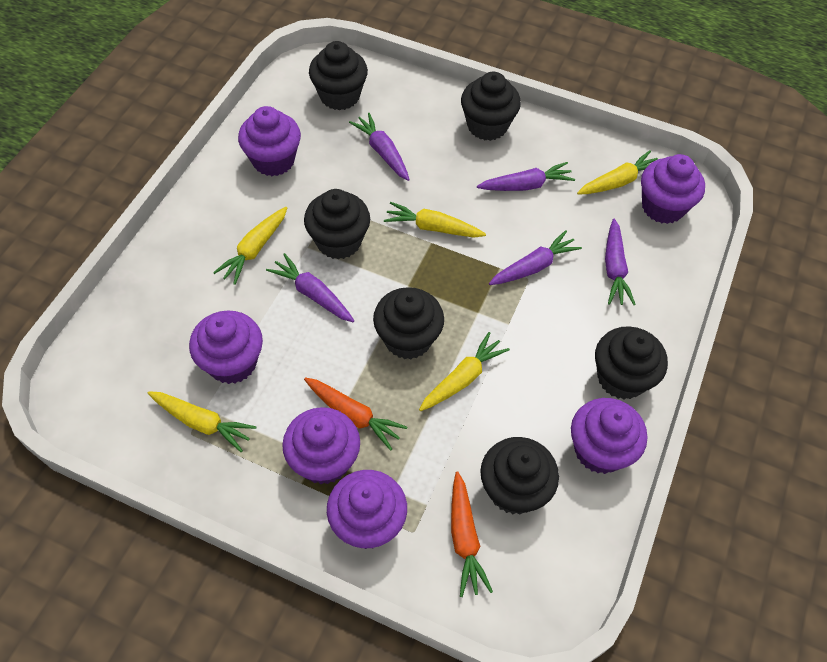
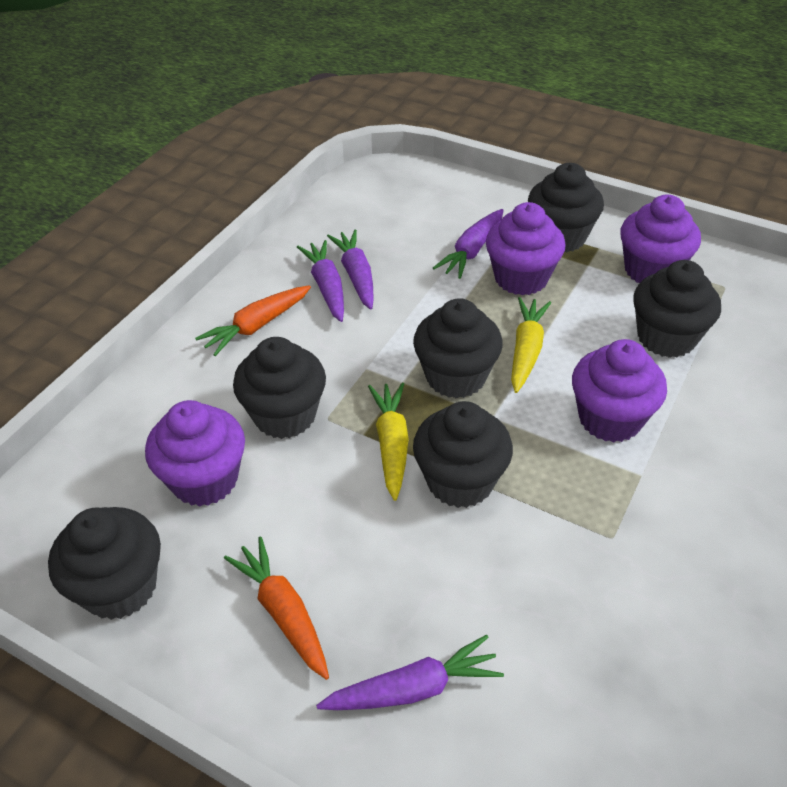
purple carrot: [266,253,354,322] [349,113,410,181] [477,162,575,191] [489,230,582,285] [605,219,636,305] = 5 -> [297,240,344,322] [316,635,504,710] [327,230,374,310] [433,209,504,279] = 4
purple cupcake: [189,311,263,384] [238,106,301,176] [282,407,360,484] [327,470,407,549] [571,398,647,474] [641,154,705,224] = 6 -> [145,400,245,507] [486,202,566,295] [572,339,667,443] [620,195,701,283] = 4
yellow carrot: [148,391,257,452] [213,207,287,285] [384,202,486,237] [419,332,510,411] [577,150,658,195] = 5 -> [368,383,409,501] [511,297,551,393] = 2

